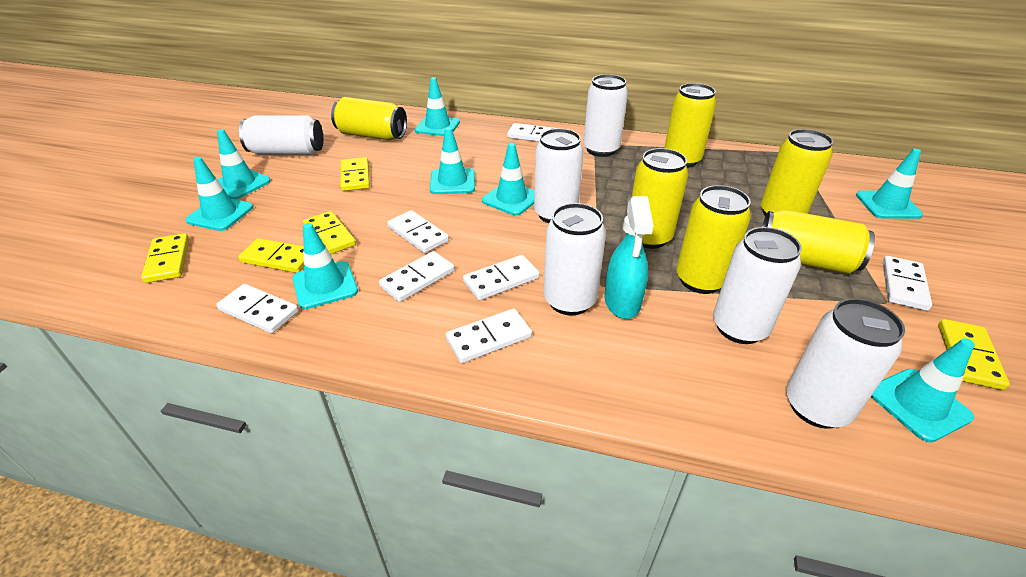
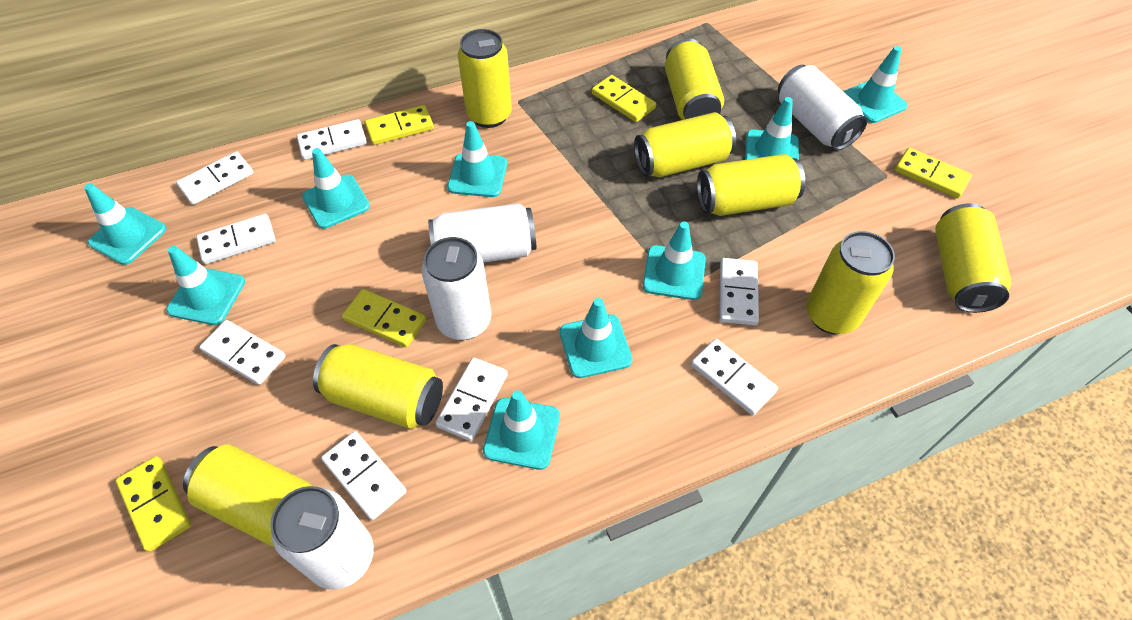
turquoise spray bottle: [605,196,654,319] = 1 -> none = 0
turquoise traffic cone: [186,157,253,231] [217,129,271,199] [293,223,358,309] [415,77,460,136] [430,127,475,194] [482,143,534,216] [856,149,923,219] [871,338,975,442] = 8 -> [84,183,166,265] [166,246,245,325] [302,148,370,229] [447,121,507,197] [483,390,560,470] [560,298,632,378] [643,222,706,300] [745,97,799,160] [843,46,908,123] = 9
white can: [239,115,323,155] [534,128,584,223] [543,203,606,315] [583,74,628,157] [713,227,802,344] [786,298,905,429] = 6 -> [270,486,374,590] [422,237,492,340] [428,203,536,263] [778,65,867,150] = 4
white domino: [216,284,299,333] [379,251,455,302] [387,210,449,253] [446,308,532,363] [463,255,540,300] [507,123,558,142] [883,256,932,311] = 7 -> [176,151,254,205] [196,214,276,264] [199,320,286,385] [297,119,367,160] [321,431,407,520] [435,357,508,441] [691,339,778,415] [719,258,759,325] = 8
yellow can: [331,97,407,141] [632,148,688,249] [664,83,716,168] [676,185,751,294] [761,129,833,216] [762,210,875,274] = 6 -> [183,444,313,547] [313,344,443,429] [458,29,512,128] [634,112,736,178] [665,39,724,120] [697,154,805,216] [806,231,895,334] [935,203,1011,313] = 8

